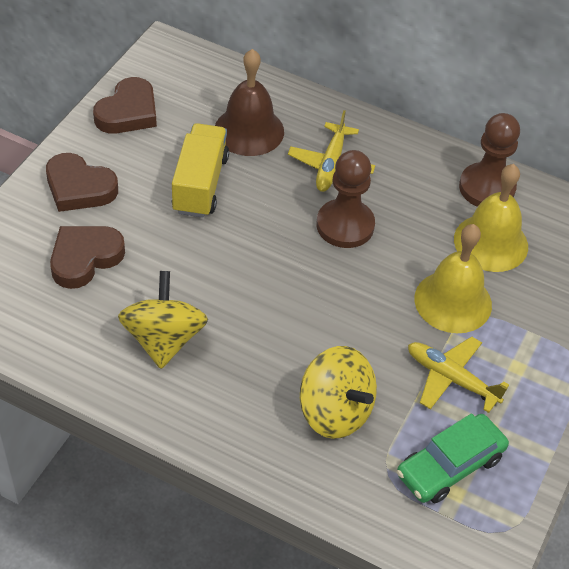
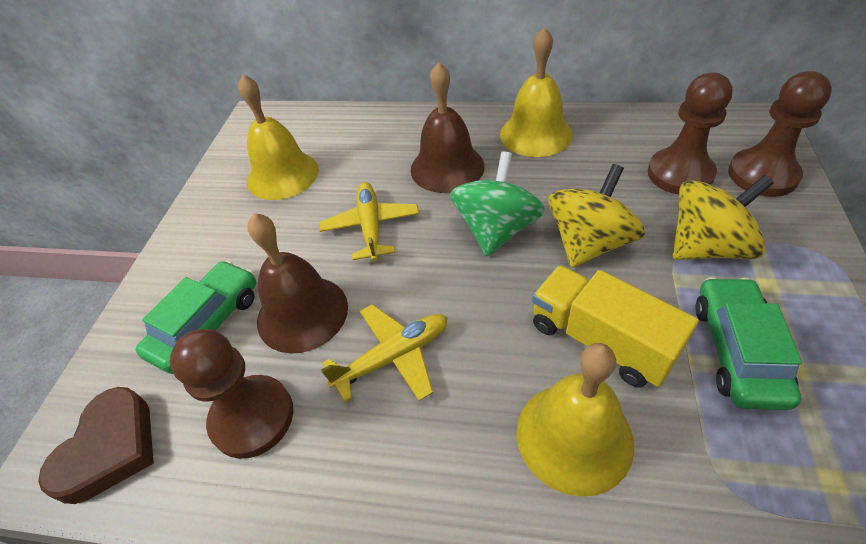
brown bell: [215,49,284,156] = 1 -> [247,213,348,354] [411,62,485,193] = 2
brown heart: [46,153,118,212] [50,226,125,289] [93,77,157,134] = 3 -> [38,387,154,504] = 1
brown pawn: [317,150,375,248] [459,113,520,207] = 2 -> [170,329,293,459] [648,72,733,194] [728,71,832,197] = 3
green car: [397,413,509,503] = 1 -> [136,260,256,374] [695,277,802,410] = 2
green spinning top: none = 0 -> [450,151,545,256] = 1
yellow bell: [414,224,492,333] [454,164,528,272] = 2 -> [238,74,319,200] [500,27,573,157] [517,343,634,497] = 3

